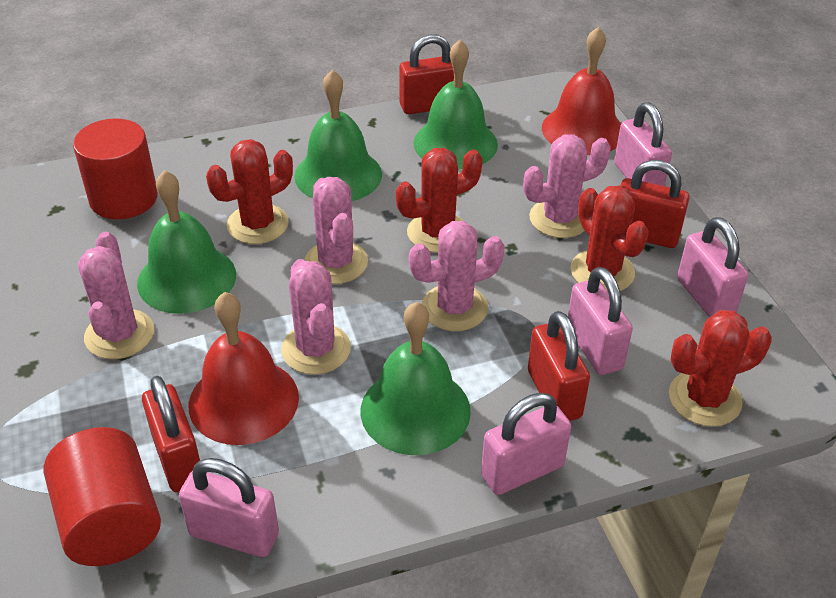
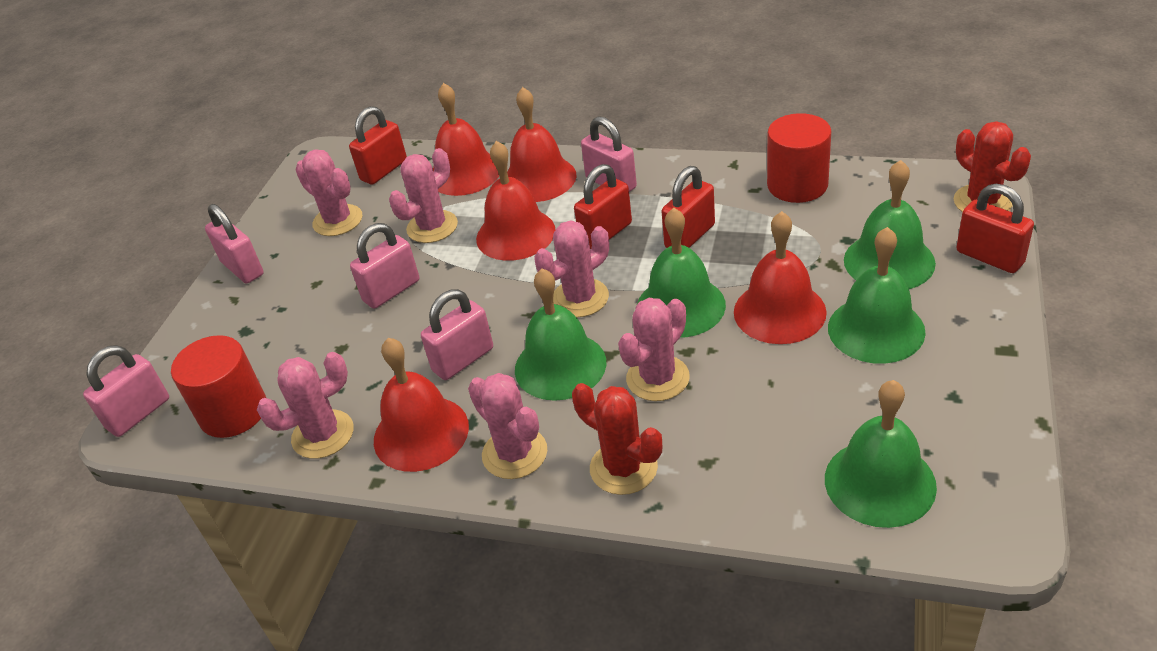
green bell: [137,170,236,314] [294,70,382,201] [361,302,471,455] [414,40,498,169] = 4 -> [515,269,606,401] [637,208,726,338] [825,380,937,528] [828,227,926,364] [844,160,936,289] = 5
pink cactus: [78,232,154,359] [281,259,351,375] [305,177,368,284] [409,221,505,331] [523,134,611,238] = 5 -> [257,352,354,459] [295,150,362,236] [389,148,458,243] [468,373,547,479] [534,220,609,317] [618,298,690,401] = 6
red bell: [189,292,299,445] [542,27,621,155] = 2 -> [374,338,469,472] [433,83,499,196] [476,141,555,261] [507,87,577,202] [734,211,827,344] = 5
red cactus: [206,139,293,244] [396,148,483,253] [571,186,649,291] [669,310,772,427] = 4 -> [572,383,662,495] [954,121,1031,212] = 2

